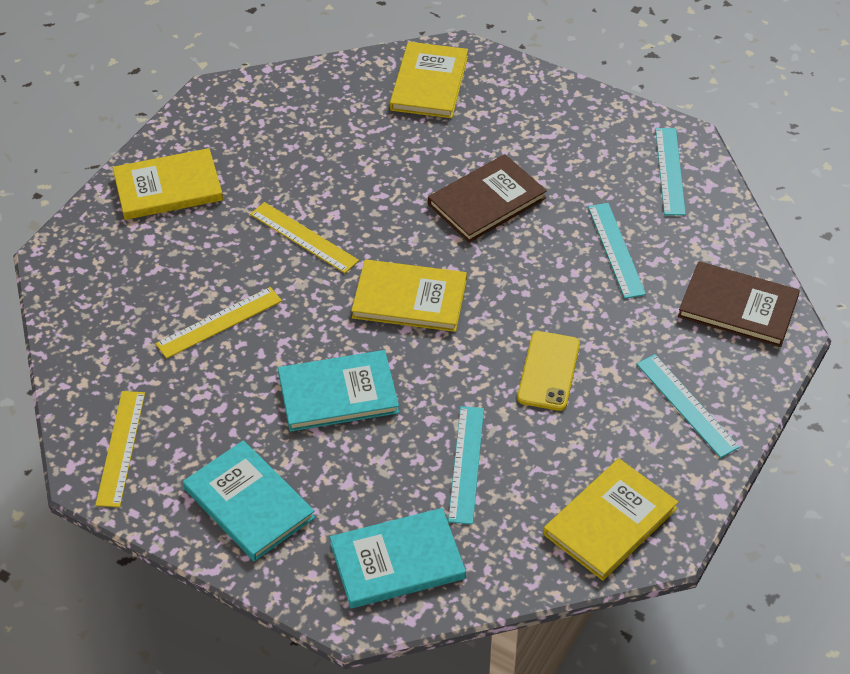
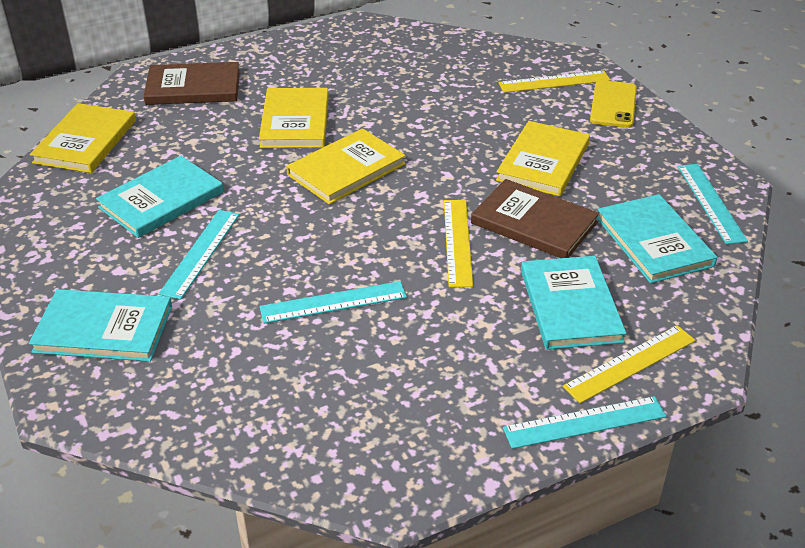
turquoise book: [183,440,315,561] [278,350,399,432] [330,508,466,608] = 3 -> [29,289,172,362] [96,156,224,238] [521,256,627,350] [596,194,717,283] = 4

